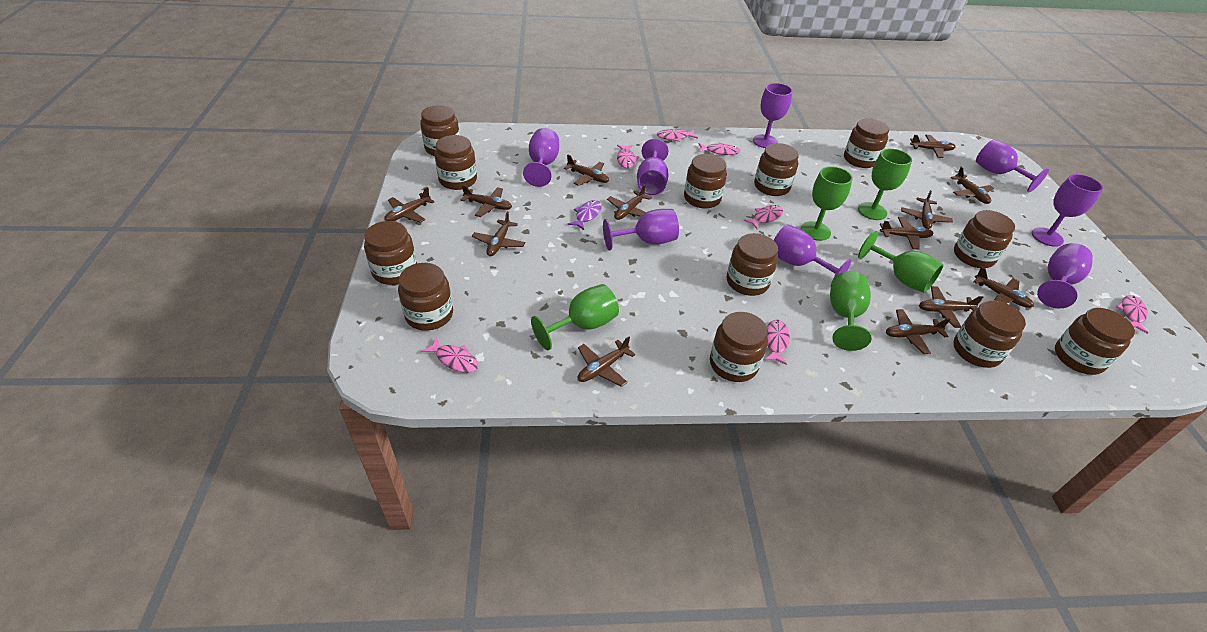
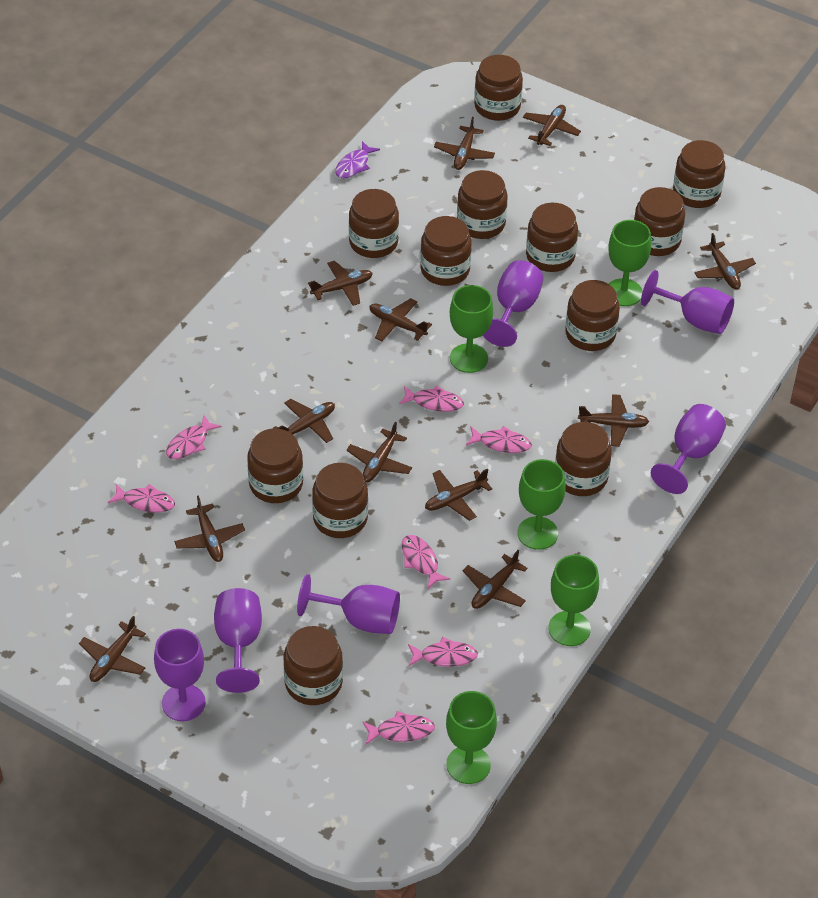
brown plane: [384,187,435,223] [460,185,512,217] [472,211,525,256] [564,155,609,186] [578,337,635,387] [607,184,652,220] [880,217,934,250] [886,309,951,354] [901,190,953,229] [910,135,955,158] [919,286,984,328] [950,167,994,204] [973,266,1034,308] = 13 -> [79,616,146,682] [174,496,245,562] [272,399,335,443] [308,261,373,306] [347,422,412,483] [370,298,432,342] [425,468,492,521] [434,117,495,170] [463,550,528,609] [523,105,581,146] [578,394,649,447] [694,233,756,289] = 12
purple goblet: [523,128,559,187] [603,209,679,250] [637,139,669,195] [753,83,793,148] [774,224,851,285] [976,139,1049,192] [1032,174,1103,247] [1037,243,1093,308] = 8 -> [154,629,206,721] [214,588,262,693] [297,574,400,634] [483,260,543,347] [641,270,734,334] [651,404,726,494] = 6

